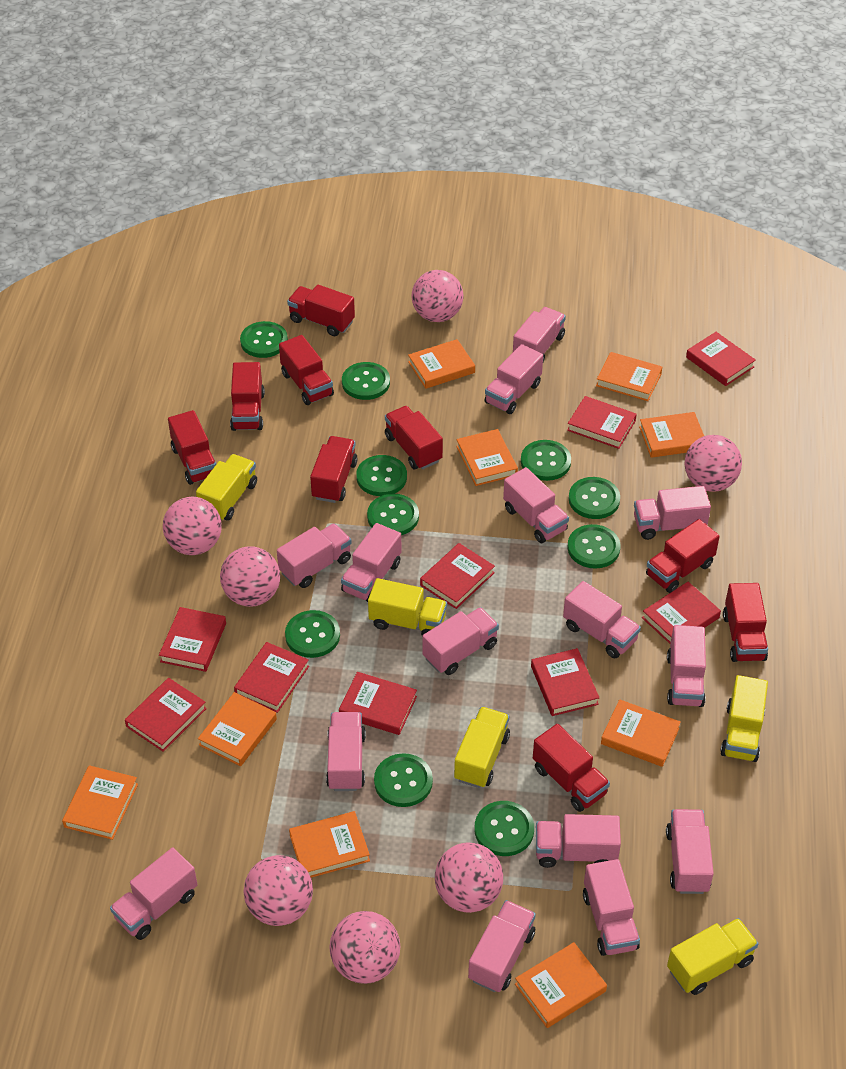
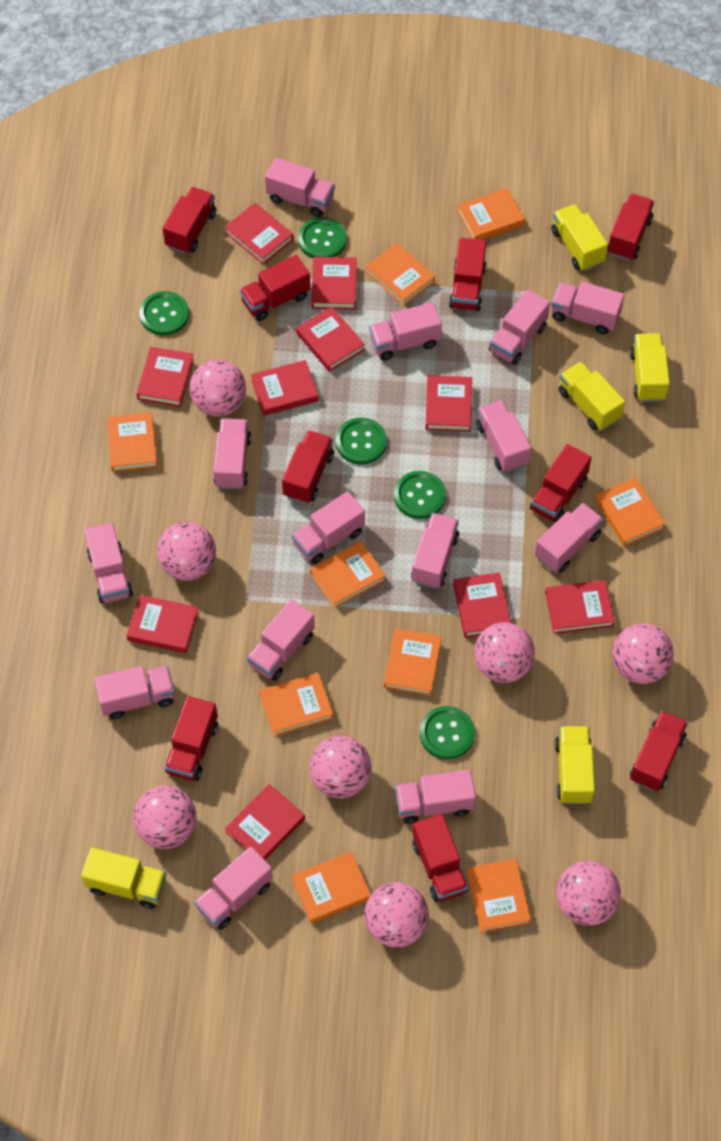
green button: [240,321,288,358] [285,610,340,658] [342,362,390,400] [356,455,407,496] [367,494,419,535] [374,753,433,807] [475,801,534,856] [521,440,571,481] [568,524,620,568] [569,477,620,519] = 10 -> [139,291,189,335] [298,217,347,258] [336,417,387,464] [394,471,446,519] [420,706,475,759] = 5
pink ball: [163,497,222,555] [220,546,280,607] [243,855,313,926] [329,911,400,984] [412,270,463,322] [435,842,503,913] [684,435,742,492] = 7 -> [133,785,197,849] [157,522,216,581] [190,360,246,416] [309,736,372,798] [364,882,429,948] [474,622,535,683] [556,861,621,926] [613,623,674,684] = 8
pink truck: [110,848,198,940] [277,523,352,588] [326,712,366,791] [341,523,402,602] [423,607,499,675] [468,900,536,992] [485,344,543,414] [503,467,569,543] [513,307,566,362] [536,814,621,868] [563,581,641,658] [583,859,640,956] [634,486,711,540] [666,809,714,894] [667,625,706,707] = 15 -> [84,523,133,604] [94,666,175,719] [194,847,273,930] [213,418,252,490] [247,599,315,681] [265,158,335,217] [292,491,365,564] [369,302,442,361] [395,770,476,824] [411,513,459,589] [476,400,531,472] [489,289,550,365] [535,503,604,572] [551,282,624,335] = 14
red book: [125,678,207,752] [159,607,226,672] [234,642,309,713] [339,672,417,735] [420,543,495,609] [531,648,600,716] [567,396,637,449] [642,582,721,644] [686,332,756,386] = 9 -> [126,595,199,653] [136,347,194,407] [225,203,294,264] [225,784,305,860] [251,360,319,416] [296,306,365,372] [311,257,357,310] [426,375,472,432] [453,572,511,638] [545,580,615,634] = 10

